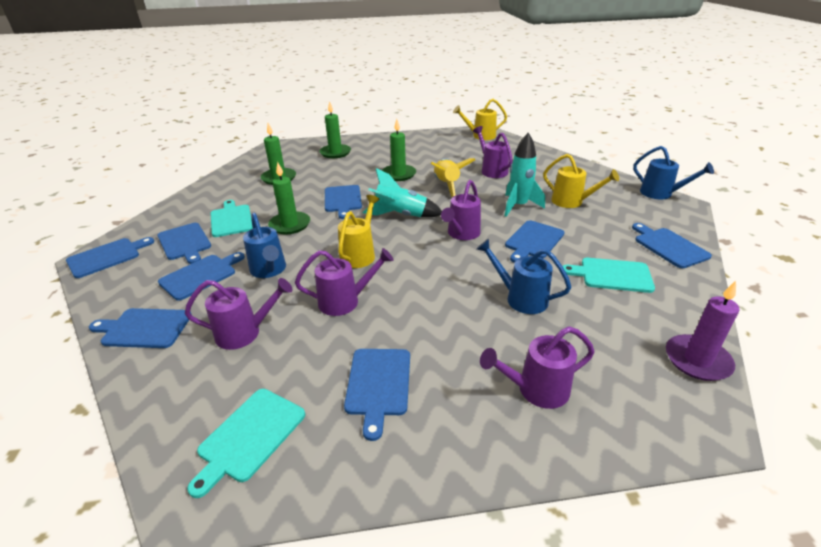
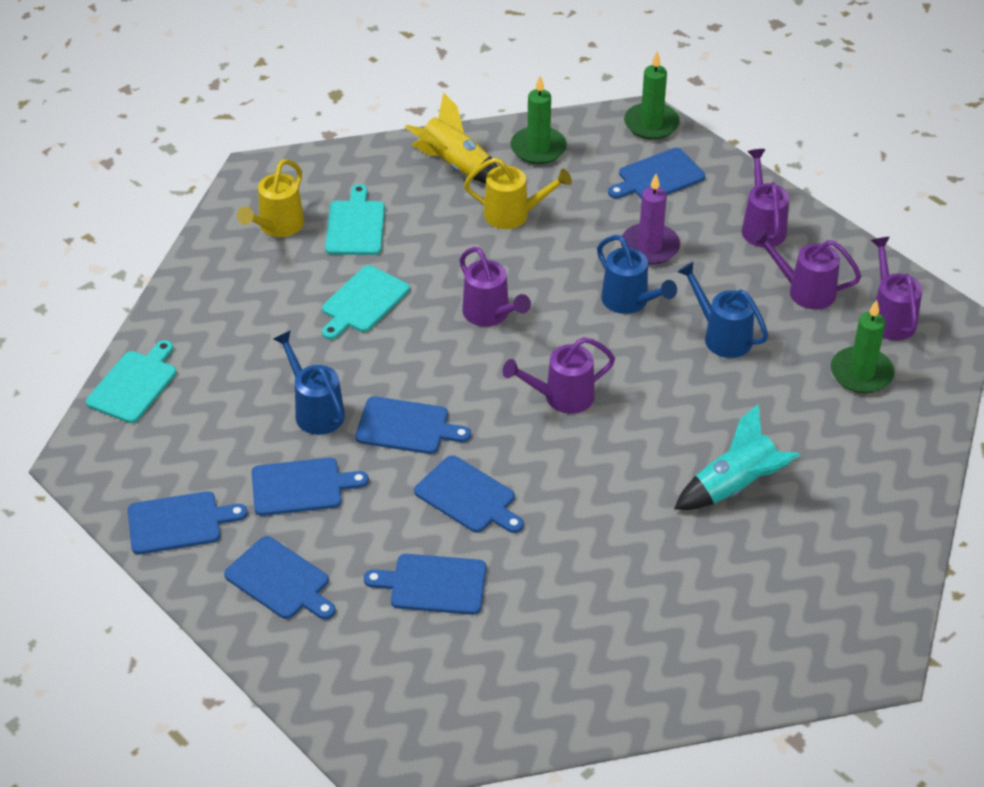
blue cutting board: [66,237,154,278] [89,308,192,348] [157,223,211,264] [158,252,245,301] [325,185,362,219] [344,349,410,441] [505,220,565,263] [632,223,712,268] = 8 -> [128,491,248,554] [224,536,336,620] [252,458,369,516] [355,397,471,454] [364,554,486,615] [414,455,524,533] [608,148,705,199] = 7
green candle: [261,123,296,185] [268,162,310,234] [320,101,351,158] [382,119,416,181] = 4 -> [510,76,567,164] [624,51,680,140] [831,300,895,393] = 3
turquoise rocket: [363,168,442,217] [504,133,545,217] = 2 -> [674,404,801,510] = 1
yellow watering can: [338,195,380,268] [453,99,507,140] [543,154,619,208] = 3 -> [237,159,304,237] [464,158,572,229] = 2

